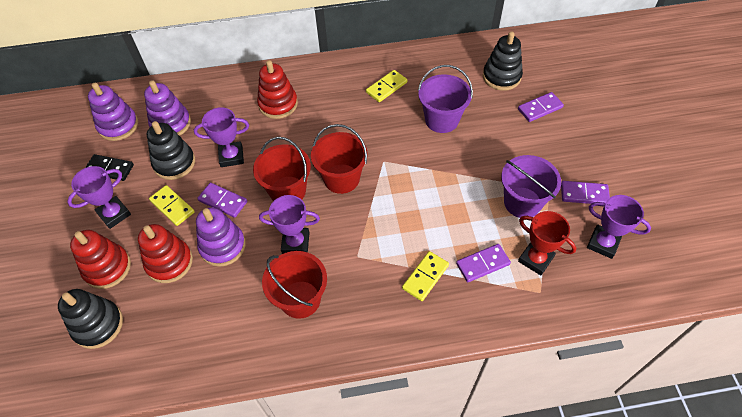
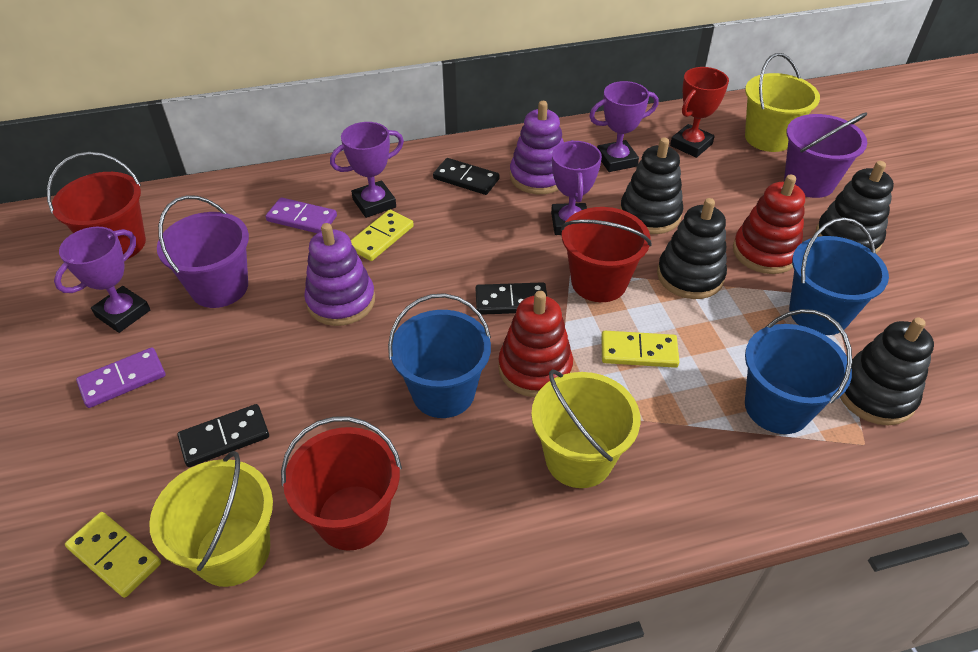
black domino: [85,154,134,181] = 1 -> [177,404,269,467] [433,158,500,195] [475,282,547,315] = 3
black stacking toy: [58,289,123,349] [147,121,195,180] [483,31,523,91] = 3 -> [620,137,683,234] [657,198,727,299] [816,161,894,253] [840,317,934,425] = 4
blue bucket: none = 0 -> [388,293,491,418] [745,309,852,434] [789,217,889,335] = 3
purple domino: [197,183,247,218] [456,244,511,282] [518,92,564,122] [561,181,610,204] = 4 -> [76,347,165,408] [265,197,337,233] = 2
purple stacking toy: [88,83,138,141] [144,80,191,136] [196,207,246,267] = 3 -> [304,223,375,326] [510,101,564,194] = 2
red stacking toy: [70,230,131,289] [138,224,193,283] [257,60,298,119] = 3 -> [498,291,573,397] [733,175,805,274] = 2
yellow bucket: none = 0 -> [149,451,273,587] [531,369,641,488] [745,53,820,152] = 3

